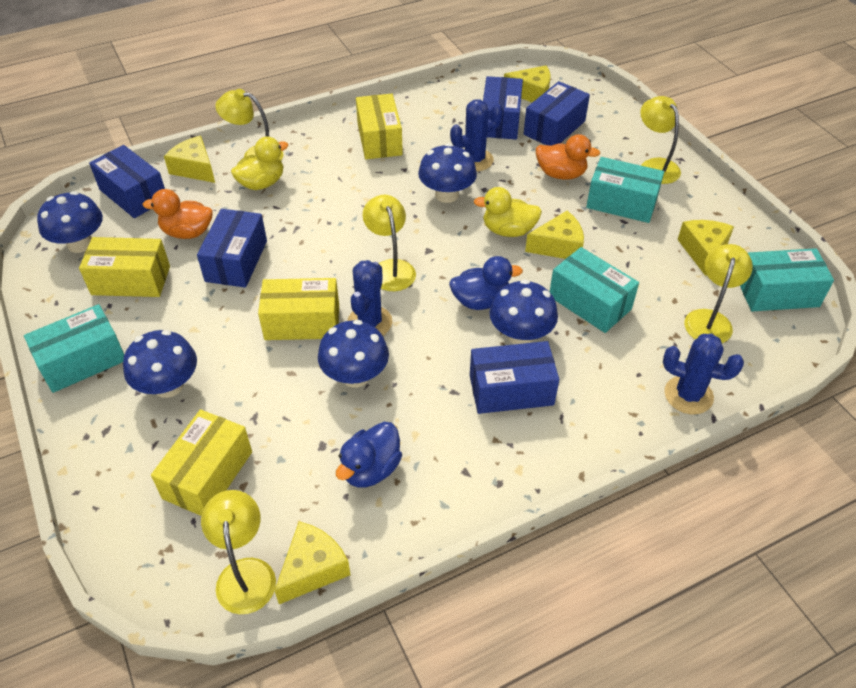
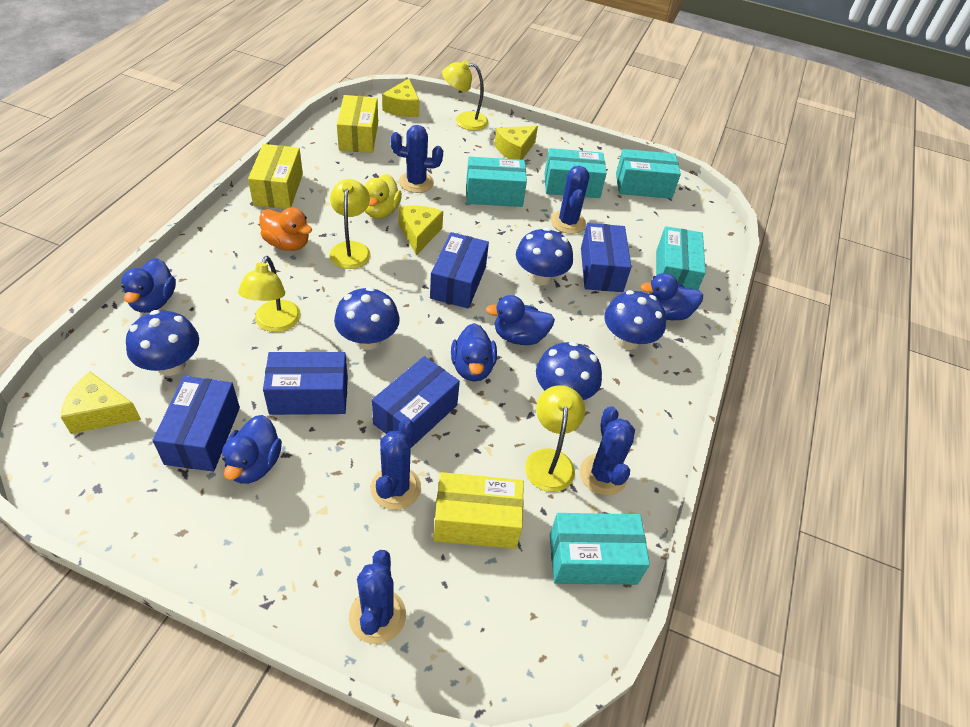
blue cactus: [347,260,393,336] [450,99,503,172] [663,334,744,414] = 3 -> [349,550,406,644] [371,419,421,510] [390,125,443,193] [551,166,590,234] [580,406,635,495] = 5
blue duck: [336,422,402,488] [449,256,523,310] = 2 -> [121,258,176,313] [222,415,282,484] [451,323,497,381] [485,295,555,345] [640,273,703,320] = 5
orange duck: [143,189,213,239] [536,134,600,180] = 2 -> [259,207,312,251] = 1
turquoise box: [24,304,124,393] [550,247,639,333] [586,157,664,223] [740,248,834,311] = 4 -> [466,157,527,207] [544,148,607,198] [550,513,650,585] [616,149,681,199] [656,226,706,290] = 5
yellow box: [79,237,170,297] [151,409,252,516] [258,278,339,340] [356,94,403,159] = 4 -> [248,144,303,209] [337,95,378,153] [433,472,524,549] = 3
yellow cheese: [164,136,215,183] [274,521,351,604] [504,65,551,102] [525,211,584,259] [677,220,734,276] = 5 -> [61,372,141,434] [382,79,420,117] [398,206,443,255] [494,126,538,160] = 4
yellow duck: [231,136,288,190] [473,187,542,237] = 2 -> [365,174,402,219] = 1
yellow lamp: [201,490,276,614] [215,89,283,160] [363,195,416,291] [640,96,681,184] [684,244,753,343] = 5 -> [238,256,301,332] [329,179,371,269] [442,60,489,131] [525,385,585,492] = 4

